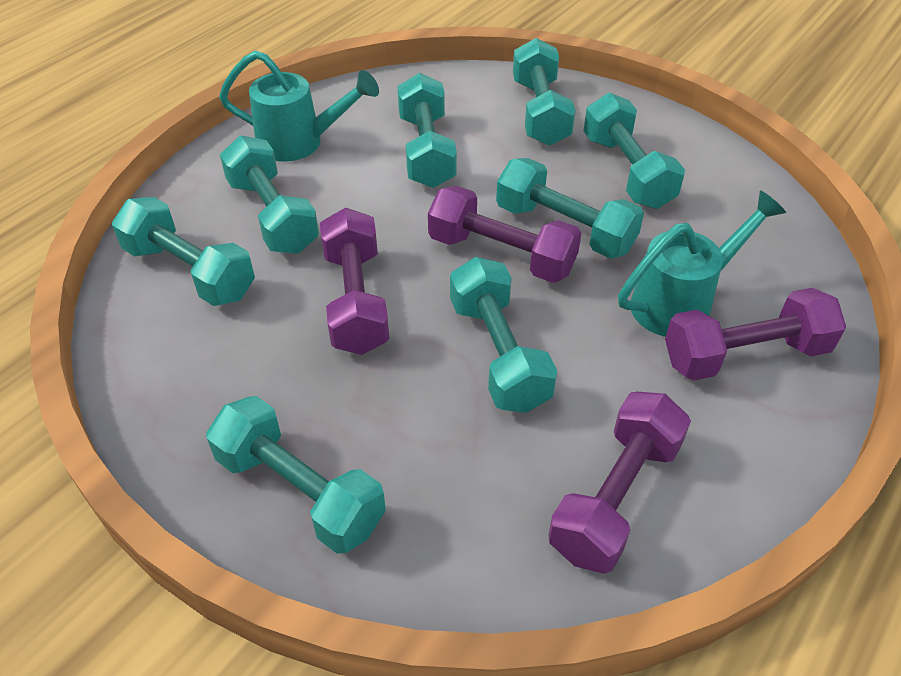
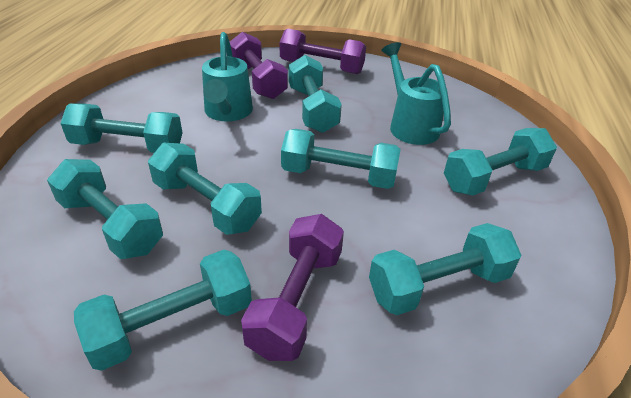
purple dumbbell: [320,207,389,355] [428,186,581,283] [548,392,691,574] [665,288,846,381] = 4 -> [230,32,288,99] [241,214,344,361] [280,28,366,74] = 3

